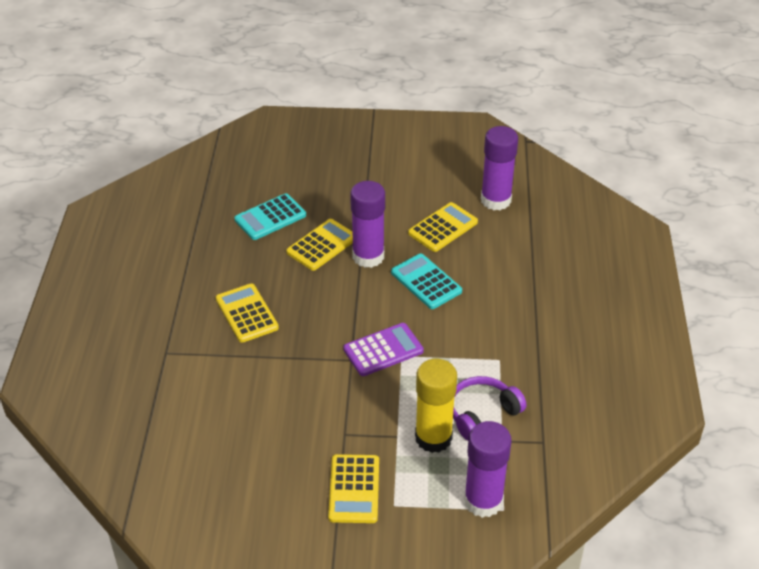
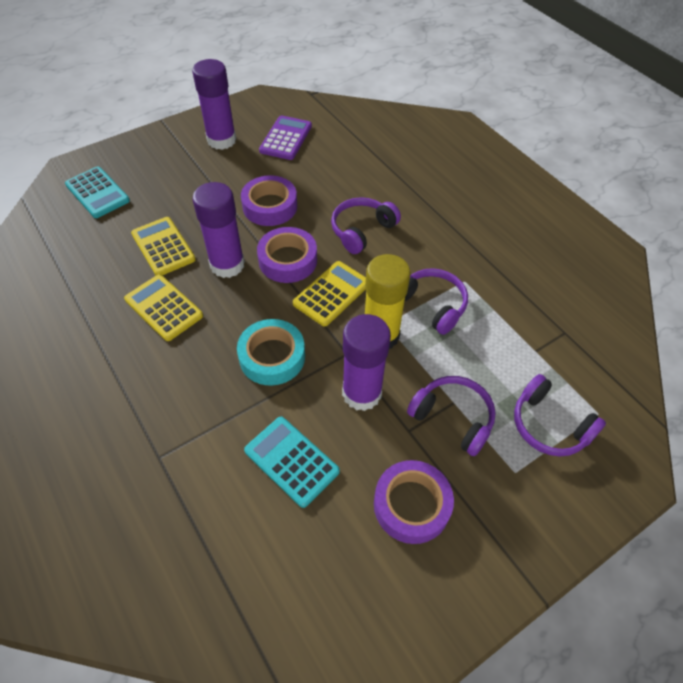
purple headphones: [453,376,526,441] = 1 -> [331,197,401,254] [404,268,468,335] [407,376,496,456] [514,374,606,457] = 4
purple tape: none = 0 -> [241,175,297,226] [257,227,317,283] [374,460,454,544] = 3
turquoise tape: none = 0 -> [237,319,305,386] = 1
yellow calculator: [216,284,279,343] [286,219,353,271] [328,454,379,523] [408,202,478,252] = 4 -> [124,274,203,341] [131,217,196,275] [293,261,366,327] = 3

